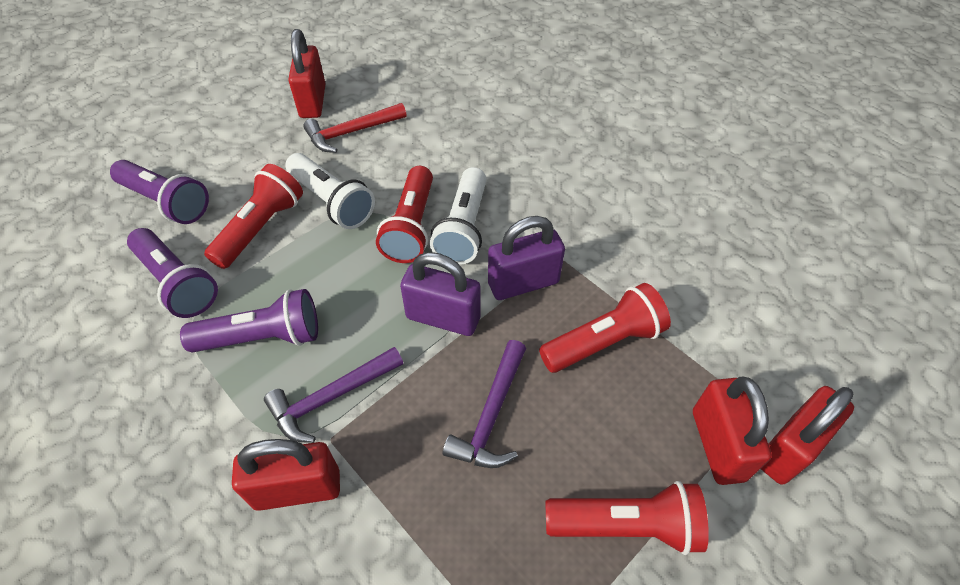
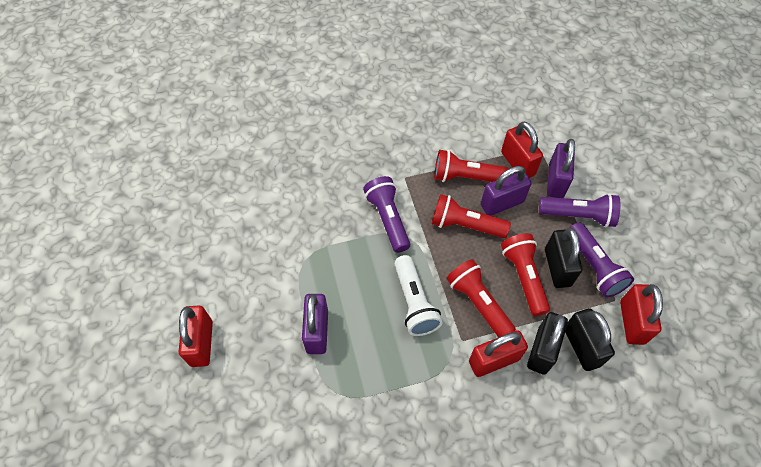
black padlock: none = 0 -> [527,312,568,375] [545,228,582,288] [565,309,615,371] = 3
purple hammer: [264,347,403,443] [443,340,526,468] = 2 -> none = 0
purple padlock: [400,252,480,336] [488,216,565,300] = 2 -> [302,294,328,354] [481,166,532,216] [547,139,575,198] = 3
red hammer: [303,103,407,153] = 1 -> none = 0
white flashlight: [285,153,375,229] [430,167,487,265] = 2 -> [395,255,442,336] = 1

